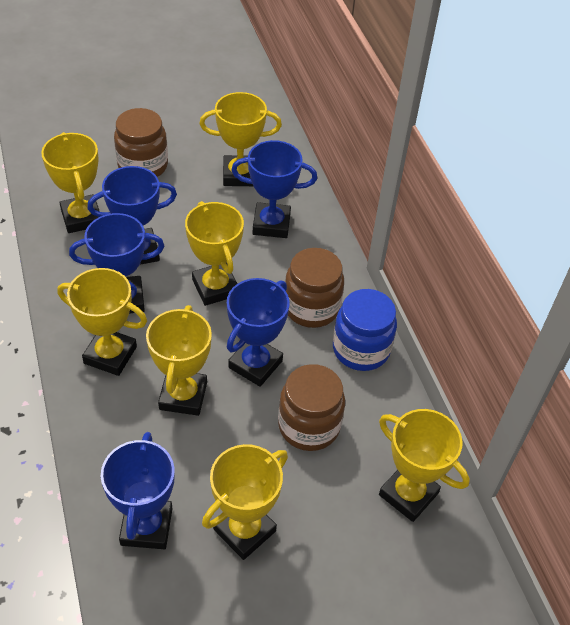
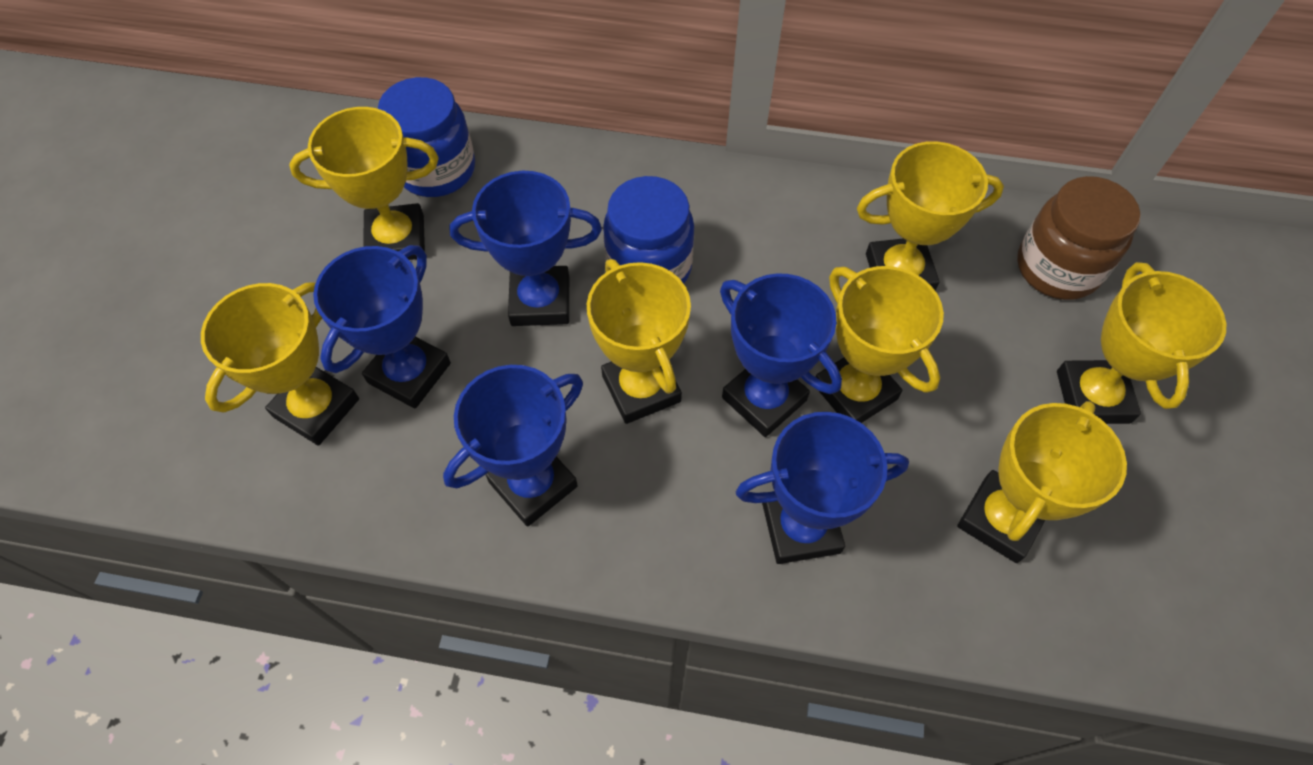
blue jar: [333,289,397,371] = 1 -> [378,77,475,197] [603,176,694,284] = 2
brown jar: [114,108,168,177] [278,364,345,451] [285,248,344,328] = 3 -> [1017,176,1141,300] = 1

